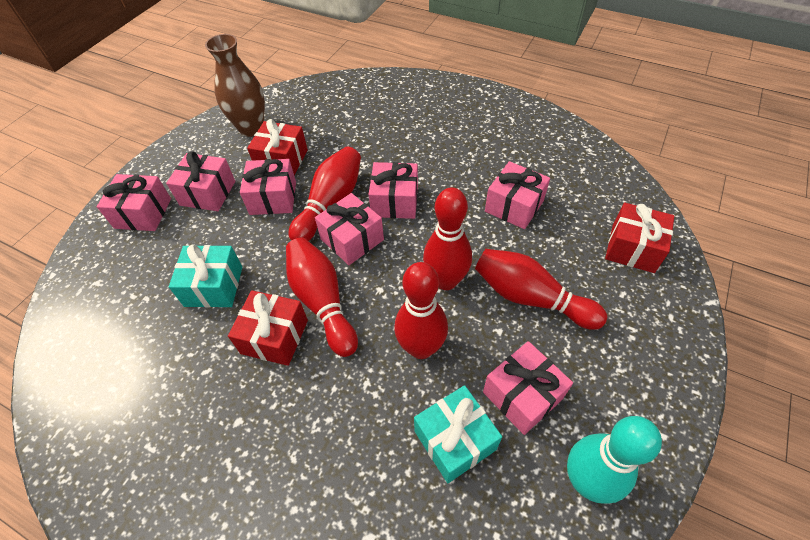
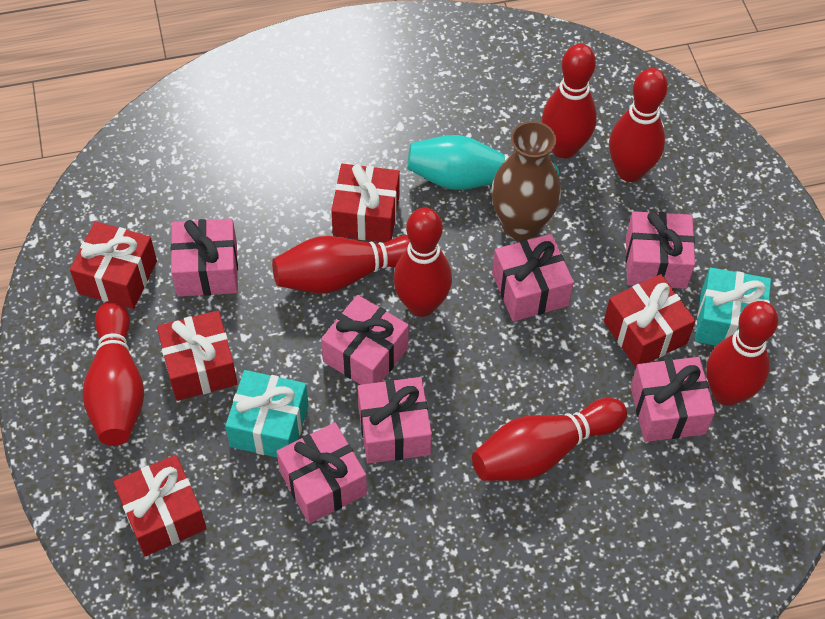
red bowling pin: [286,238,358,357] [289,146,361,241] [394,262,448,359] [423,187,472,290] [475,249,608,330] = 5 -> [82,300,144,446] [272,235,410,293] [393,208,452,317] [472,398,627,481] [542,44,597,159] [609,68,668,182] [706,301,778,406] = 7
red gift: [228,290,308,366] [247,119,308,175] [605,203,674,273] = 3 -> [70,221,157,309] [113,455,207,556] [157,310,238,401] [331,164,400,242] [604,274,696,368] = 5

